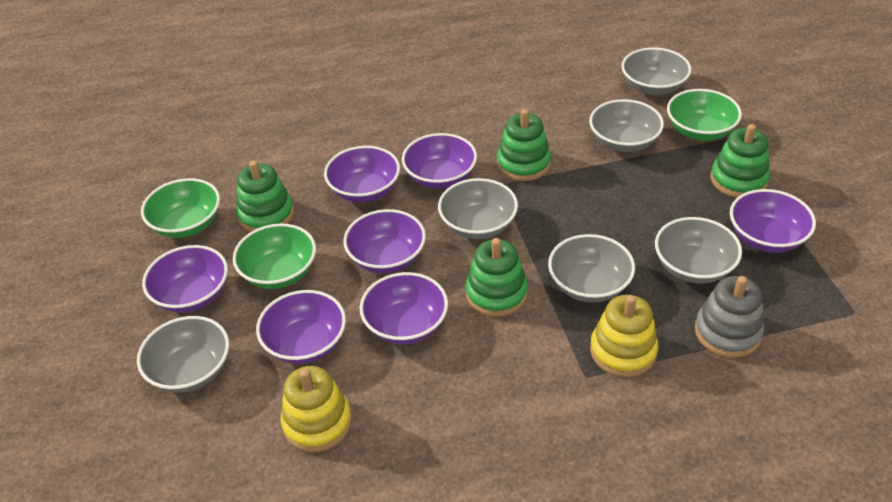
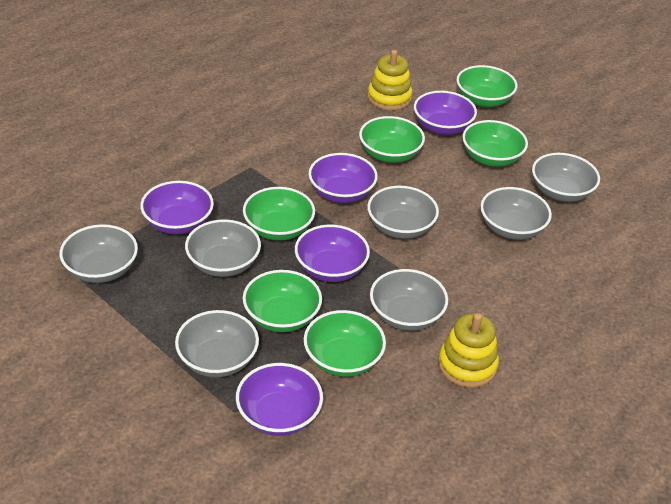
green bowl: [141,178,220,238] [233,223,316,289] [667,89,742,141] = 3 -> [243,187,315,241] [243,270,322,332] [304,310,386,377] [359,116,425,163] [456,65,517,107] [462,120,528,167] = 6
green stacking toy: [236,161,294,232] [465,238,528,317] [497,109,551,181] [711,124,770,198] = 4 -> none = 0
grey bowl: [137,316,229,393] [438,178,518,239] [548,234,635,303] [589,99,664,152] [621,47,691,95] [655,217,742,284] = 6 -> [60,224,138,283] [175,310,259,377] [185,219,261,277] [367,186,439,239] [370,269,448,331] [480,187,552,240] [532,153,600,202] = 7
grey stacking toy: [695,276,764,358] = 1 -> none = 0
purple bowl: [142,245,228,313] [256,290,346,364] [324,146,400,202] [343,209,426,274] [360,272,448,344] [402,133,477,189] [730,189,816,253] = 7 -> [140,181,214,234] [236,363,323,436] [295,225,370,282] [309,153,378,203] [414,91,477,135] = 5

